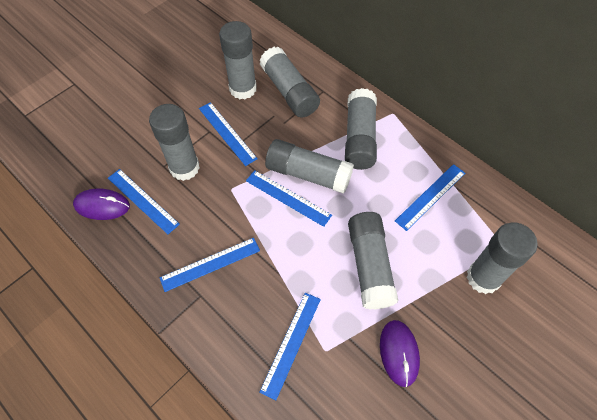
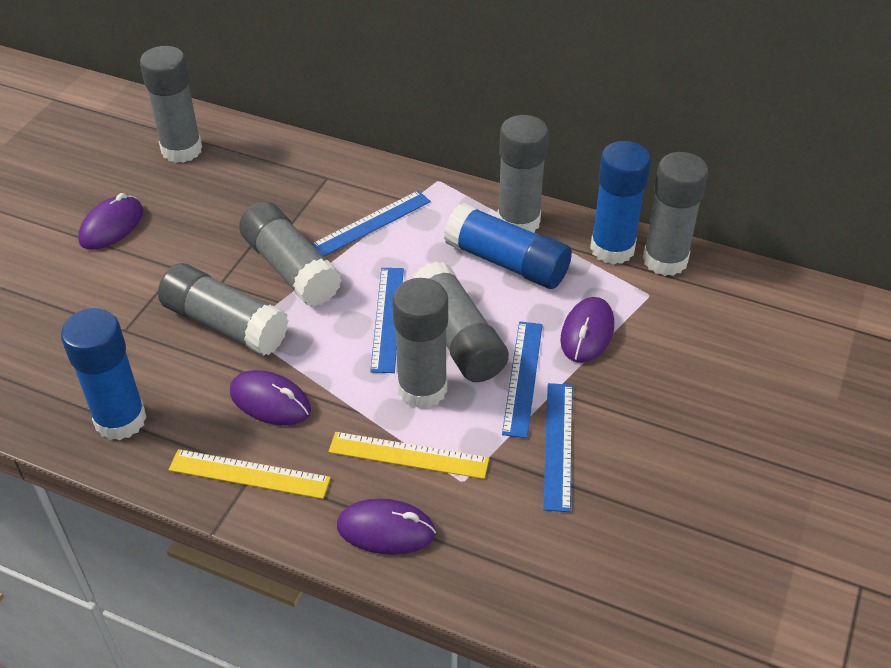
blue glue stick: none = 0 -> [61,308,147,441] [444,203,572,289] [590,141,651,265] = 3
blue ruler: [108,169,180,234] [160,238,260,292] [199,102,258,166] [246,170,332,227] [259,293,321,400] [395,164,465,231] = 6 -> [312,191,431,257] [370,268,404,373] [502,322,543,438] [543,383,573,512] = 4
purple mouse: [73,189,130,220] [380,320,420,387] = 2 -> [78,193,143,250] [230,370,311,426] [337,499,436,555] [560,297,614,363] = 4
yellow ruler: none = 0 -> [169,449,331,499] [328,432,489,479] = 2

